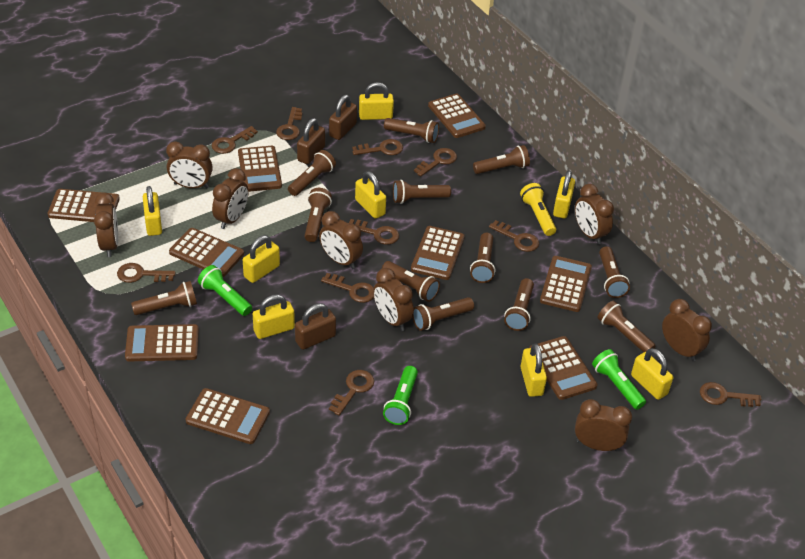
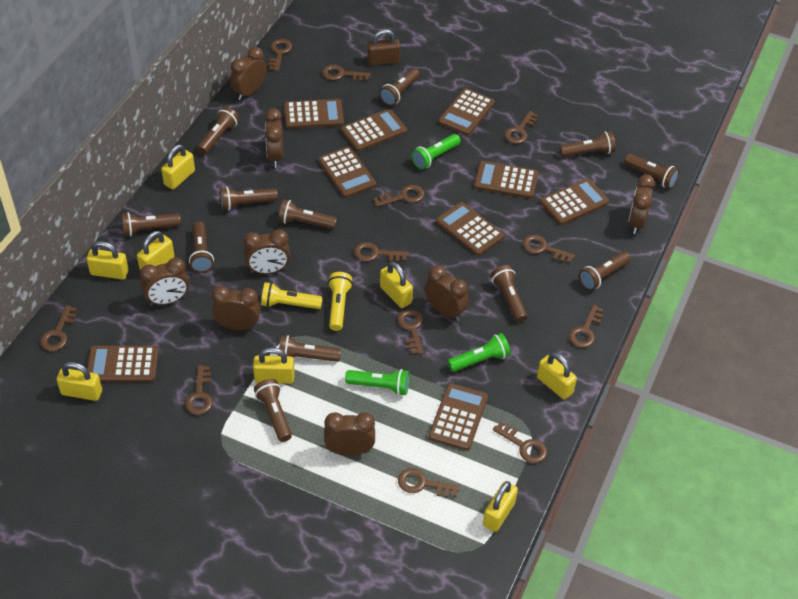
brown key: [117,263,176,283] [212,126,258,154] [276,107,302,140] [321,273,374,303] [329,370,374,416] [348,219,399,245] [352,139,403,155] [414,148,457,177] [489,220,539,252] [700,382,761,407] = 10 -> [40,305,77,351] [185,365,213,415] [269,39,292,71] [322,65,371,81] [354,242,408,262] [373,185,425,207] [397,309,424,355] [398,468,460,497] [493,422,547,463] [504,111,538,144] [522,235,575,263] [569,305,604,348] = 12
brown padlock: [295,303,336,350] [297,118,325,164] [329,95,357,140] = 3 -> [367,29,401,66] = 1
yellow flashlight: [520,183,556,236] = 1 -> [261,282,323,309] [328,272,353,331] = 2

